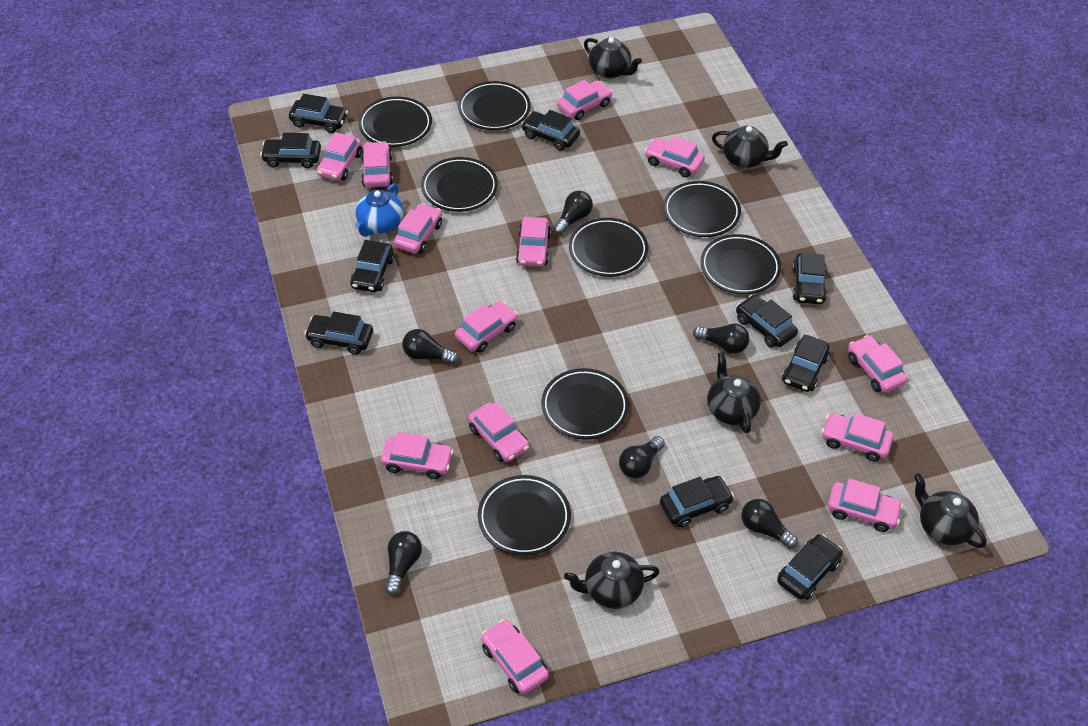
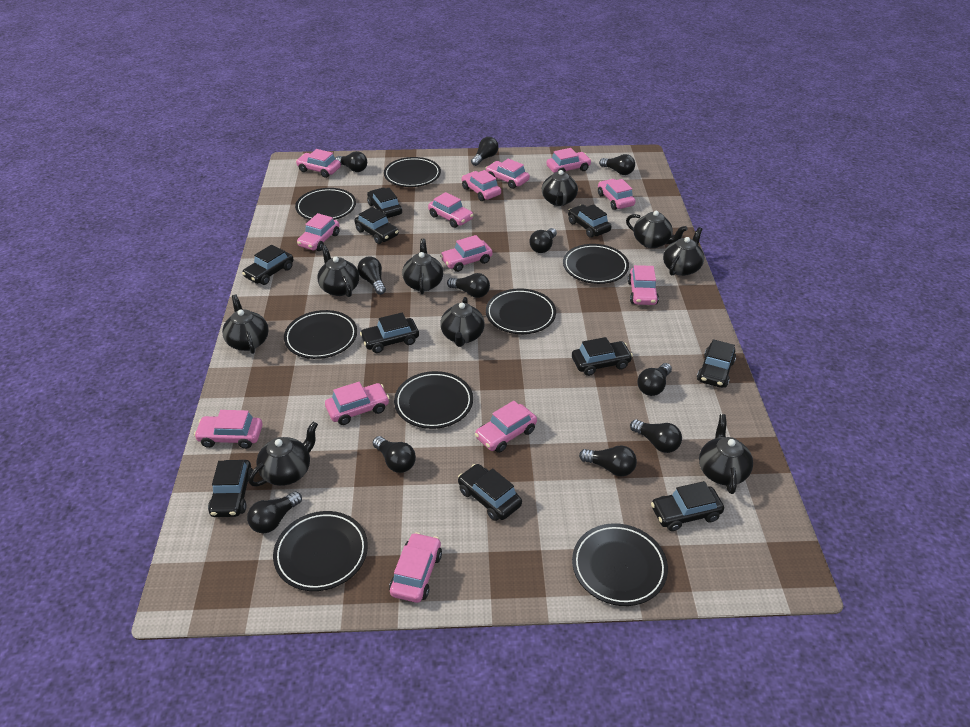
black light bulb: [385,531,422,595] [402,329,459,364] [553,191,593,235] [619,436,665,478] [693,323,750,354] [741,499,798,549] = 6 -> [247,491,302,533] [335,151,367,172] [358,256,386,295] [373,436,416,473] [447,273,490,298] [471,137,499,166] [529,228,557,253] [579,445,637,477] [599,154,635,175] [630,420,682,453] [637,363,672,396] = 11
black teapot: [564,552,660,609] [584,37,642,79] [707,352,761,433] [712,126,788,168] [914,473,987,548] = 5 -> [222,295,269,354] [249,422,318,487] [317,245,359,297] [402,239,443,294] [440,297,485,347] [542,169,578,206] [626,211,688,248] [663,227,704,276] [699,414,753,494] = 9
blue teapot: [355,183,404,237] = 1 -> none = 0

